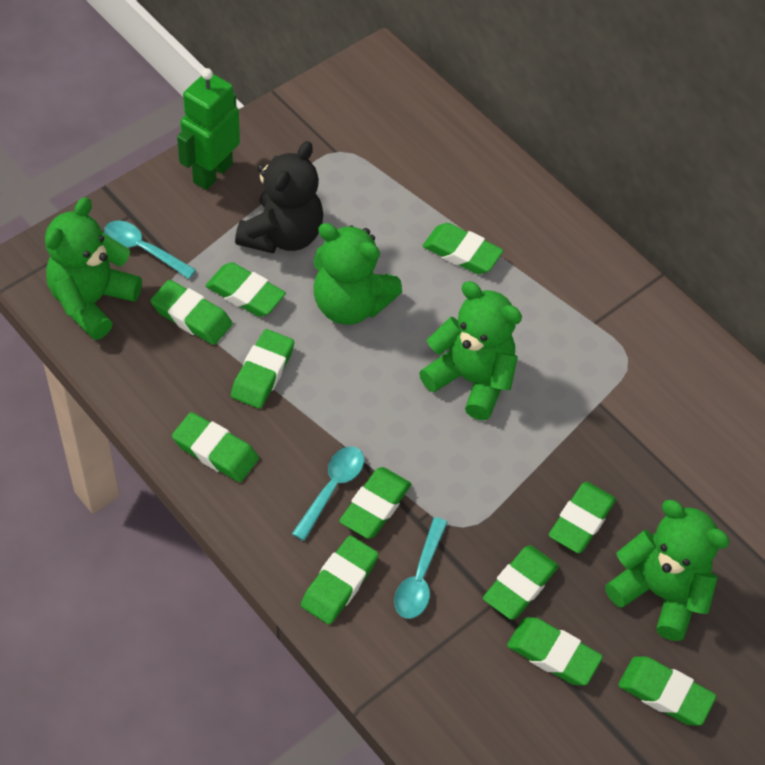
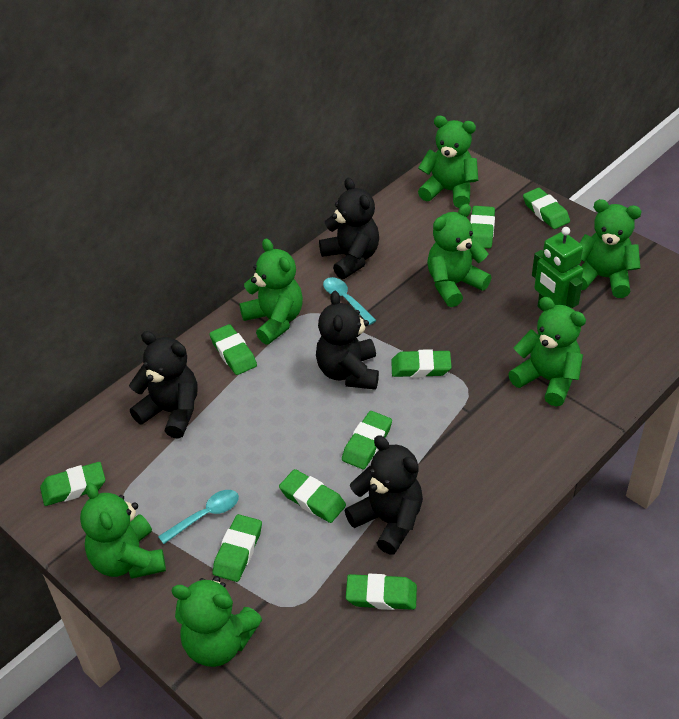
black teddy bear: [235,141,323,253] = 1 -> [129,331,198,439] [316,291,379,390] [319,178,379,279] [345,435,423,554] = 4
green eraser: [150,280,233,345] [172,412,259,482] [205,262,286,317] [231,329,294,409] [301,536,379,624] [339,467,411,539] [423,223,503,274] [483,545,559,620] [507,617,603,685] [549,482,616,553] [618,656,716,726] = 11 -> [40,462,105,506] [209,324,257,375] [213,514,262,582] [279,469,346,523] [342,411,392,469] [346,574,417,610] [391,349,452,378] [470,206,495,248] [523,188,570,229] = 9
green teddy bear: [45,197,142,340] [313,223,402,325] [419,281,522,420] [605,500,730,641] = 4 -> [80,483,166,579] [171,576,262,667] [239,239,303,344] [418,116,478,208] [427,204,491,307] [509,297,586,406] [580,199,642,298] = 7
turquoise spoon: [104,221,196,279] [292,446,364,541] [394,517,448,619] = 3 -> [158,490,239,544] [323,277,377,325] = 2

